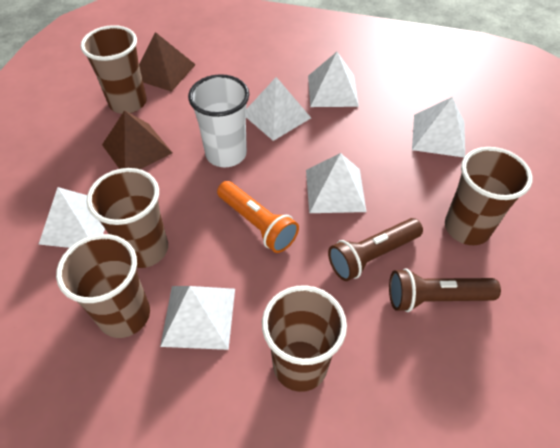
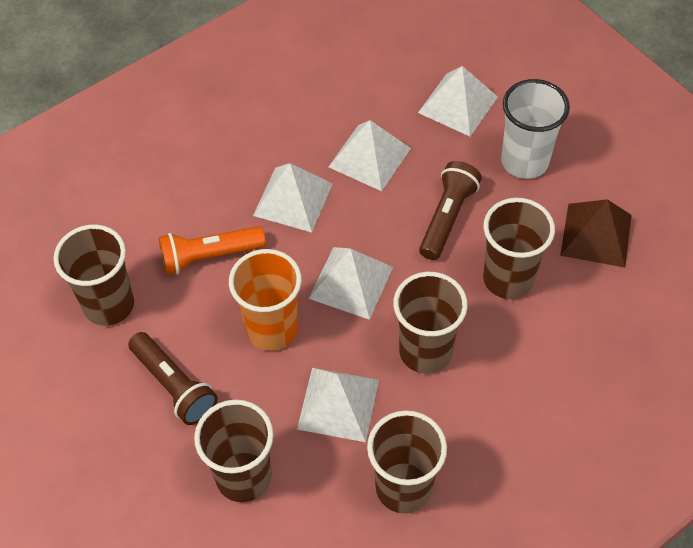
brown pyramid: [102,110,172,169] [139,32,196,92] = 2 -> [560,199,632,267] = 1
orange cup: none = 0 -> [229,249,302,351] = 1
white pyramid: [39,187,105,248] [160,286,235,350] [246,77,311,141] [306,153,367,213] [308,52,359,107] [412,97,465,157] = 6 -> [253,163,333,232] [297,368,379,442] [309,247,393,320] [329,120,411,191] [418,66,498,137] = 5

